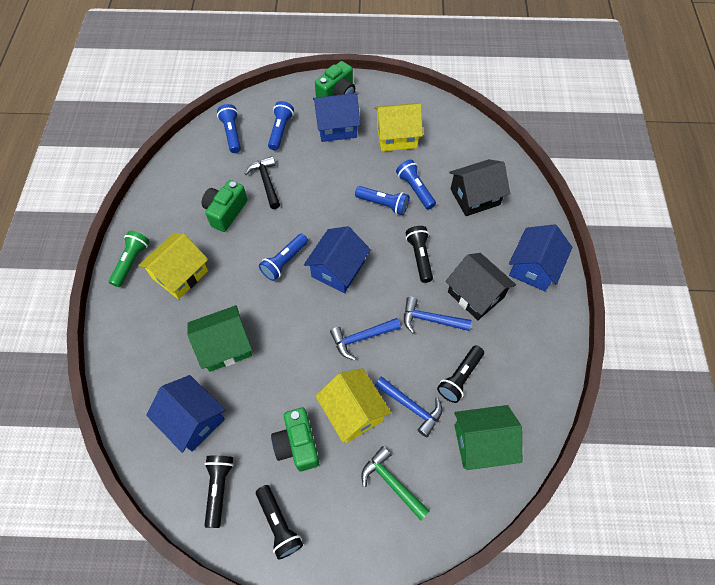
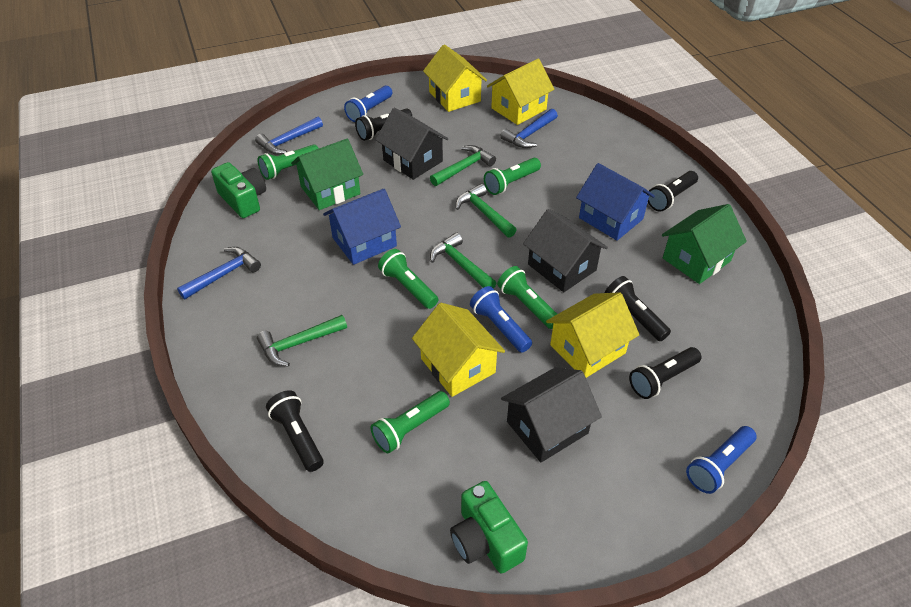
black flashlight: [204,456,234,528] [256,485,303,560] [406,226,433,283] [437,346,484,403] = 4 -> [266,390,324,472] [355,108,412,141] [605,276,671,341] [629,347,701,399] [648,171,698,212] = 5
black hammer: [245,156,280,209] = 1 -> none = 0
black house: [445,253,516,320] [449,159,510,216] = 2 -> [375,108,448,180] [501,367,602,462] [523,209,608,292] = 3
blue flashlight: [217,104,241,153] [259,234,308,281] [268,101,294,151] [355,186,409,215] [396,160,436,210] = 5 -> [344,86,392,122] [470,286,532,353] [686,426,757,494] = 3
blue house: [146,375,226,453] [304,226,371,293] [313,93,360,142] [509,224,573,291] = 4 -> [323,189,401,265] [576,163,655,241] = 2
green camera: [202,180,247,232] [271,408,319,471] [315,61,355,98] = 3 -> [211,162,266,218] [450,481,528,574] = 2
green flashlight: [109,231,149,287] = 1 -> [257,144,319,180] [370,391,450,453] [378,249,438,309] [484,158,541,195] [497,266,557,329] = 5
green hammer: [361,446,430,520] = 1 -> [257,315,347,367] [430,145,496,186] [430,233,496,289] [456,184,517,238] = 4
yellow house: [138,233,208,299] [315,368,391,443] [374,103,423,151] = 3 -> [412,303,505,397] [423,44,487,112] [487,59,554,125] [546,292,639,378] = 4

